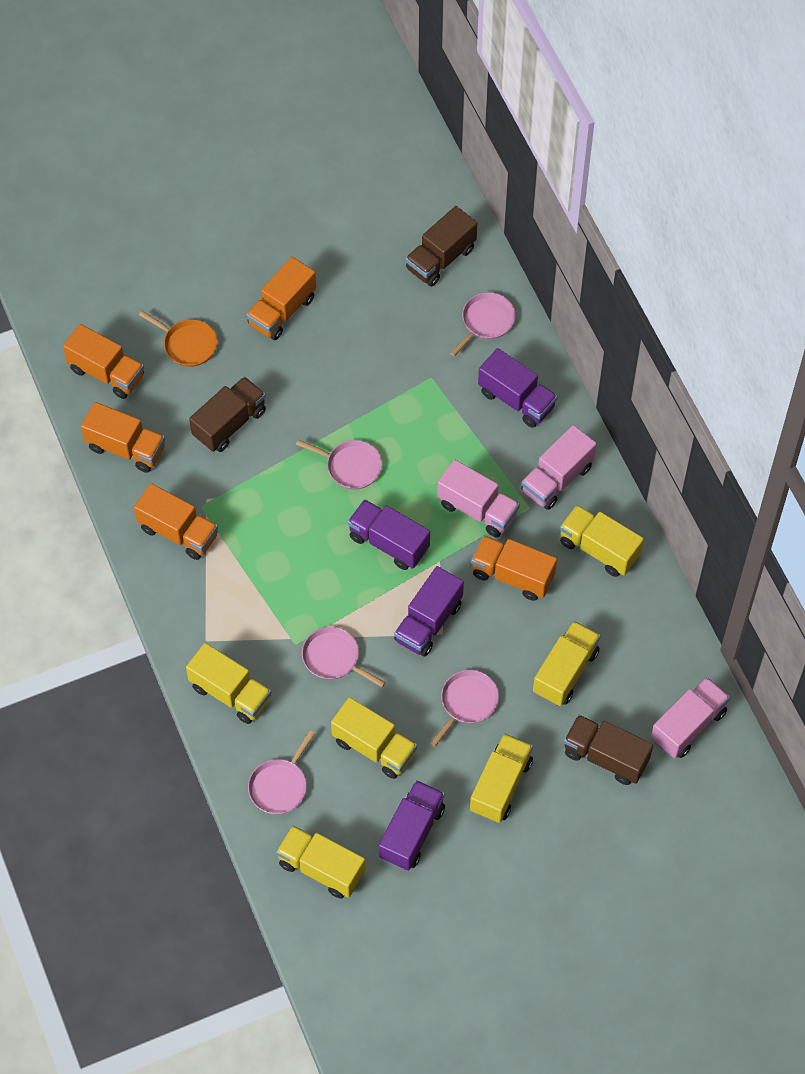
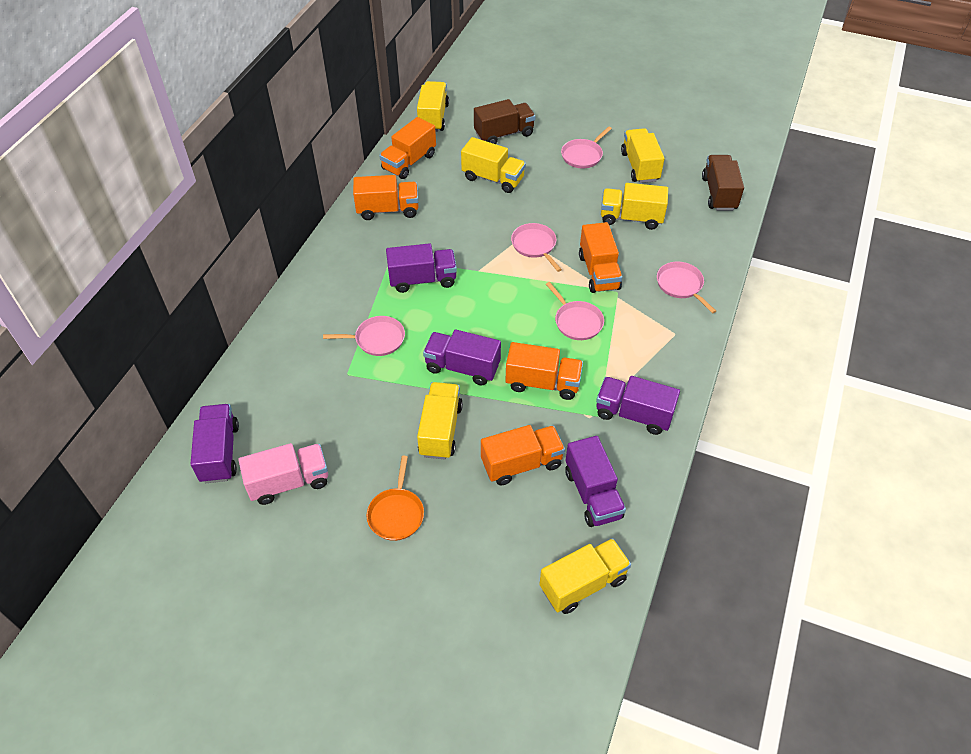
brown truck: [189,377,266,452] [405,206,477,287] [564,715,653,785] = 3 -> [474,99,535,144] [702,155,744,211] = 2
pink truck: [437,460,520,538] [521,425,597,510] [651,677,730,759] = 3 -> [238,443,328,505] = 1
purple truck: [348,499,430,570] [379,780,445,871] [394,566,464,657] [478,348,557,428] = 4 -> [190,404,239,483] [386,243,457,293] [423,330,501,385] [565,436,626,527] [596,376,680,435] = 5

